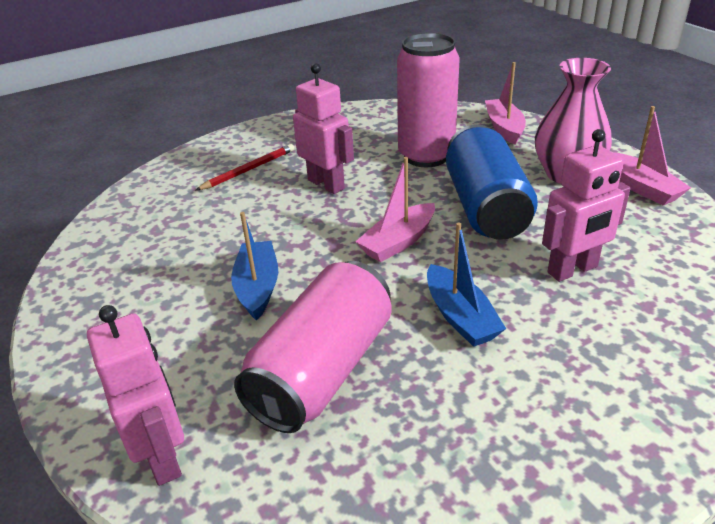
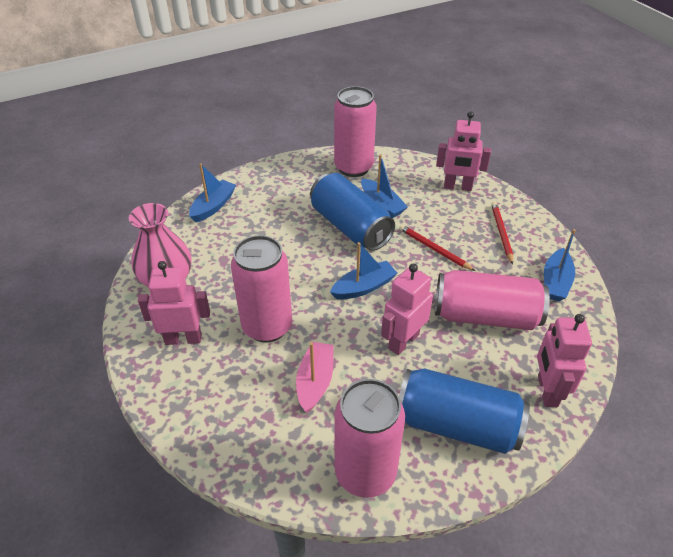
blue boat: [231,212,278,321] [427,222,506,347] = 2 -> [189,163,236,222] [330,242,397,299] [361,154,408,218] [544,229,576,301] = 4
blue can: [446,124,538,240] = 1 -> [310,173,395,251] [399,369,530,454] = 2
pink boat: [355,157,435,262] [485,62,526,144] [613,106,691,206] = 3 -> [296,342,334,413] = 1
pink can: [234,261,392,433] [397,33,460,167] = 2 -> [231,235,292,343] [334,86,377,177] [334,379,405,498] [435,270,550,330] = 4
pink robot: [87,305,184,486] [293,63,354,194] [542,129,631,282] = 3 -> [138,261,210,345] [381,264,433,355] [436,111,491,191] [537,314,592,407] = 4
red pencil: [196,144,295,190] = 1 -> [399,224,475,271] [491,202,513,265] = 2

